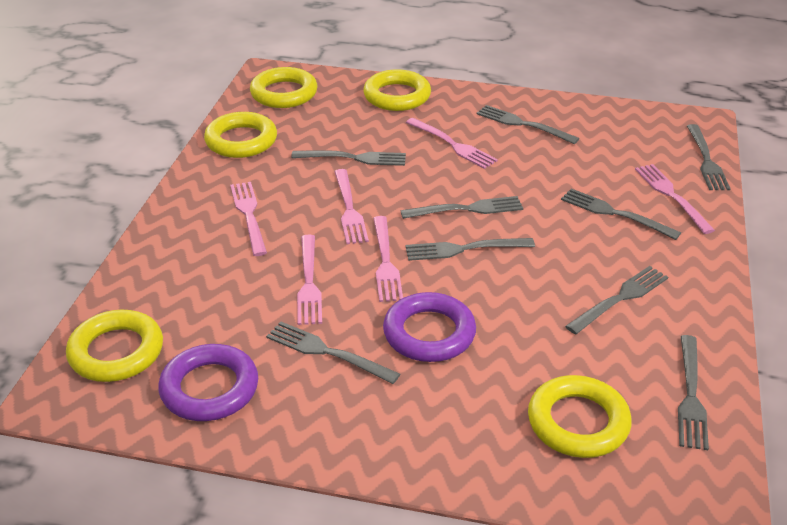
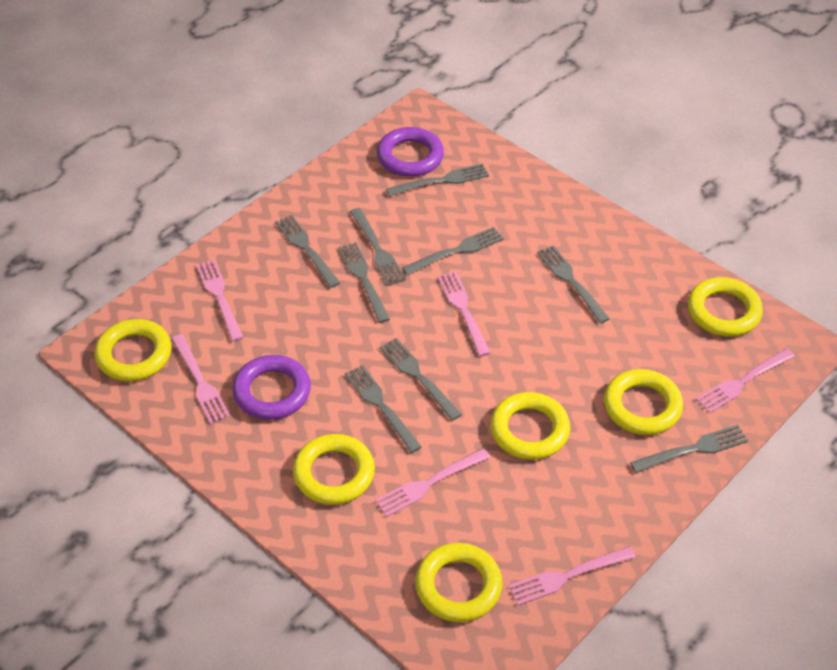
yellow ring: [66,310,163,382] [204,112,277,158] [250,67,318,108] [363,69,431,111] [528,375,632,458] = 5 -> [95,319,172,381] [293,434,375,505] [415,543,503,622] [490,392,570,460] [604,369,683,435] [688,277,763,337] = 6

